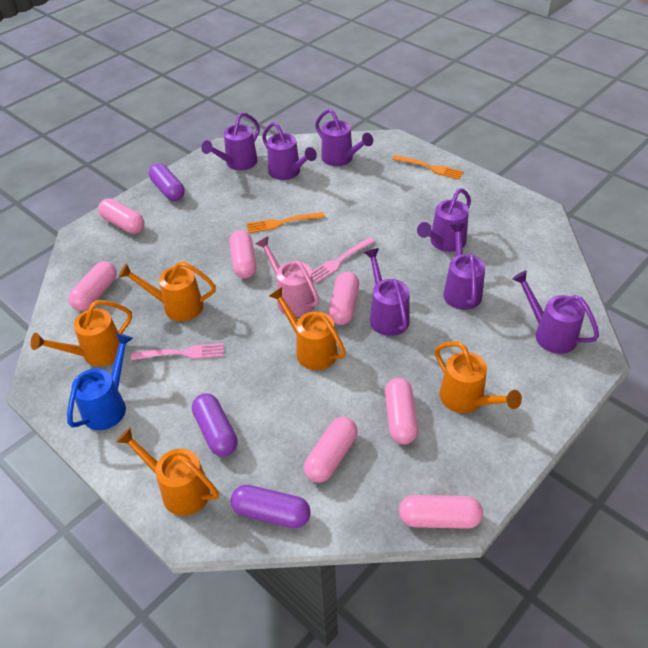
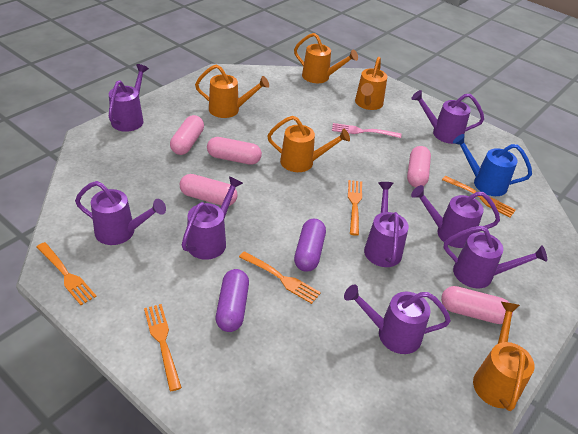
orange fork: [246,212,325,233] [392,155,464,180] = 2 -> [37,242,97,305] [144,304,182,391] [239,251,321,304] [348,180,362,236] [442,176,516,217] = 5
pink capsule: [68,261,117,311] [98,198,145,234] [229,230,257,278] [304,417,357,483] [328,272,359,325] [385,378,418,444] [399,495,483,529] = 7 -> [170,115,204,155] [180,174,238,206] [207,137,262,165] [407,146,431,187] [441,286,513,324] = 5
pink fork: [131,343,224,360] [312,237,375,283] = 2 -> [332,123,401,138] = 1
pink watering can: [256,236,319,317] = 1 -> none = 0
purple capsule: [149,163,185,201] [192,394,238,457] [231,485,311,528] = 3 -> [216,269,249,332] [294,218,326,272] = 2
purple watering can: [201,112,260,170] [262,122,317,180] [315,109,373,166] [364,248,410,336] [417,188,471,252] [443,224,485,310] [512,270,599,354] = 7 -> [75,181,166,245] [109,64,149,132] [182,176,243,260] [344,284,451,354] [364,182,409,267] [411,90,484,144] [411,185,500,248] [444,226,547,288] = 8

